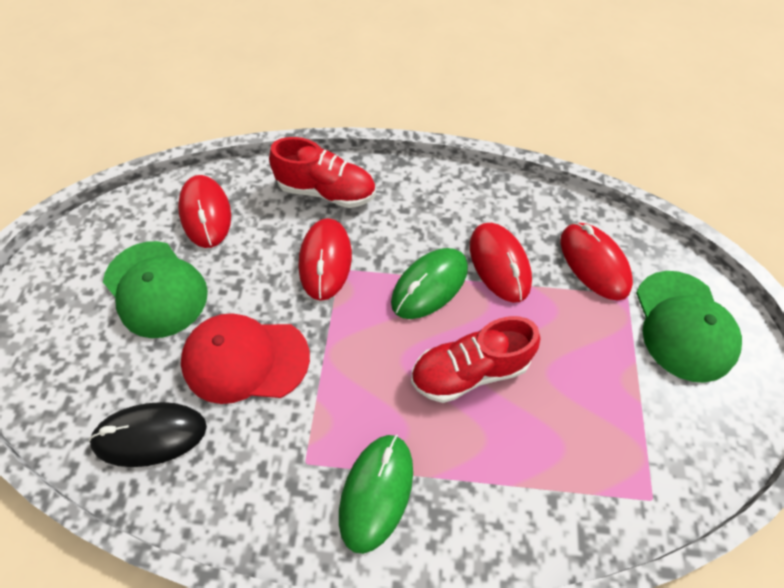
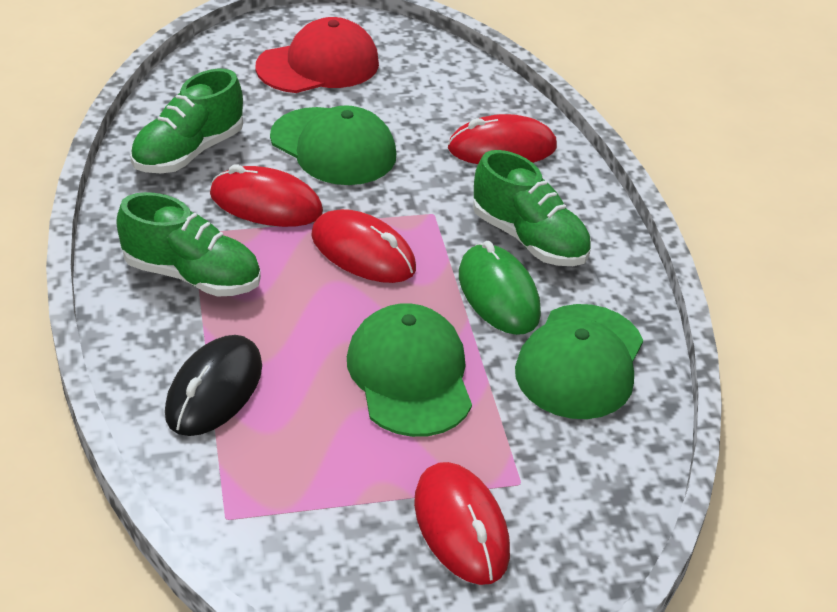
green cap: [103,241,208,338] [636,271,742,383] = 2 -> [270,105,396,185] [347,303,472,437] [515,304,643,419] = 3
green mouse: [339,435,413,554] [391,248,468,319] = 2 -> [459,241,541,335] = 1
green shoe: none = 0 -> [116,192,261,297] [130,68,243,173] [473,150,591,266] = 3
red shoe: [269,137,375,208] [411,316,540,403] = 2 -> none = 0

